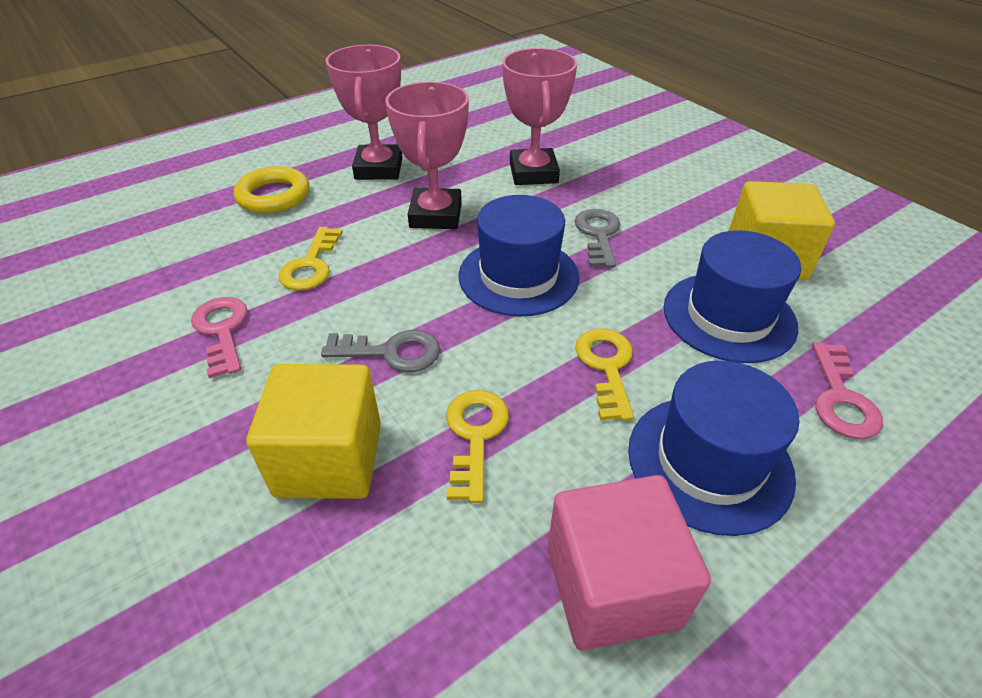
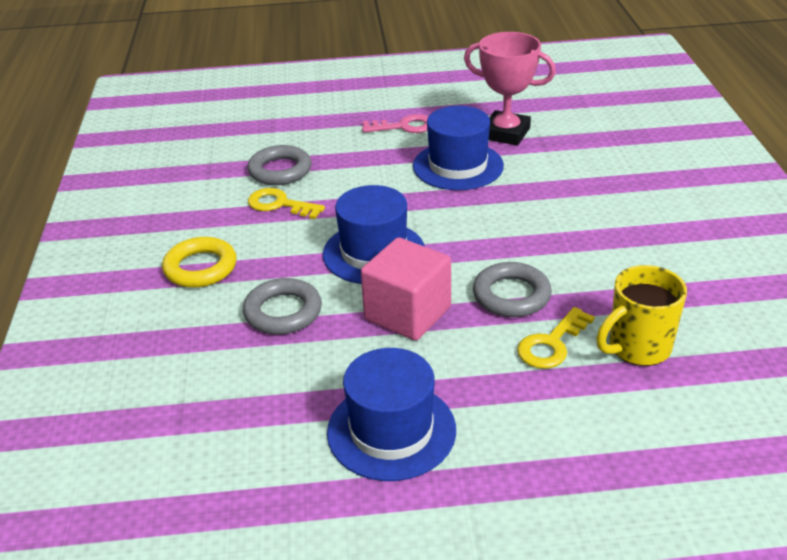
grey key: [321,330,440,372] [575,209,620,268] = 2 -> none = 0
grey ring: none = 0 -> [243,278,322,335] [248,145,312,185] [473,262,552,317] = 3
pink key: [191,297,248,379] [812,342,883,439] = 2 -> [362,114,429,133] = 1
pink trophy: [326,45,403,180] [385,82,469,229] [502,48,577,185] = 3 -> [464,32,556,145] = 1
yellow cube: [246,364,381,499] [729,181,835,280] = 2 -> none = 0
yellow key: [278,227,343,290] [446,390,509,503] [575,328,634,421] = 3 -> [248,188,325,219] [517,307,595,369] = 2
yellow mug: none = 0 -> [596,265,687,366] = 1

